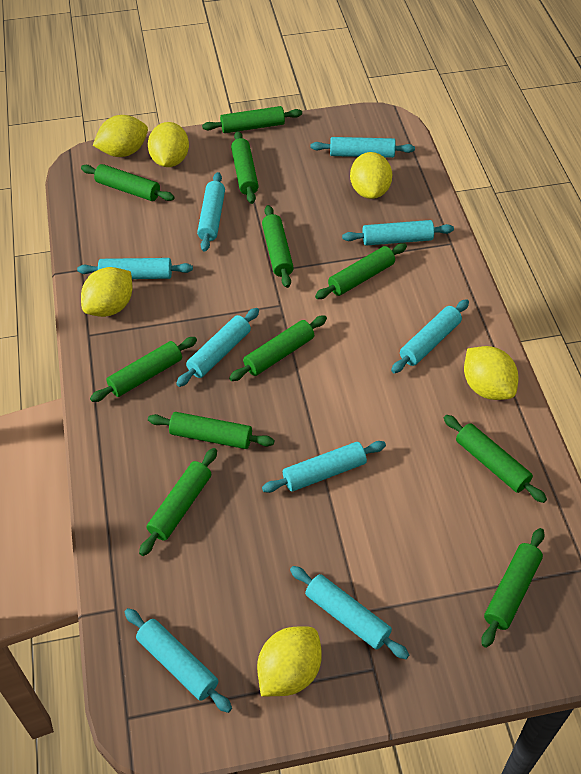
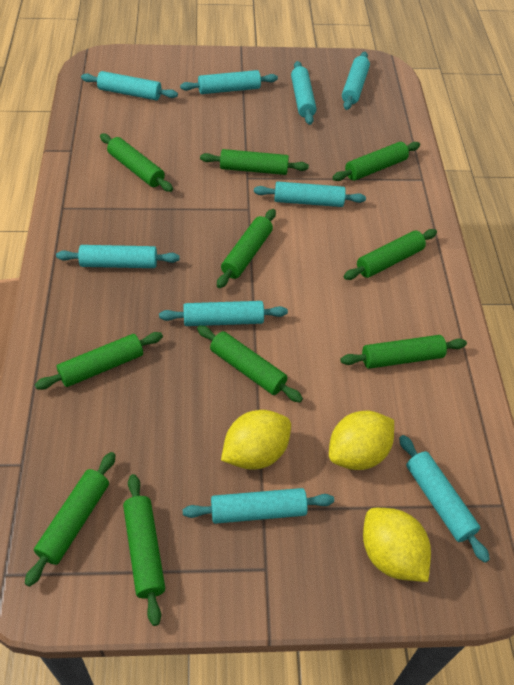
green rolling pin: [81,164,174,201] [90,337,197,402] [139,448,217,556] [148,412,274,449] [202,106,302,133] [229,315,327,381] [231,131,259,204] [262,205,294,288] [315,243,407,299] [444,415,547,503] [481,528,544,648] = 11 -> [25,452,116,587] [35,332,163,390] [100,133,173,192] [123,474,165,626] [197,325,303,403] [200,149,309,175] [217,209,276,288] [332,142,420,181] [341,335,467,369] [344,229,437,280] = 10
yellow lemon: [81,267,132,317] [93,115,148,157] [148,122,189,167] [257,626,322,696] [350,152,392,199] [464,346,518,400] = 6 -> [221,410,291,470] [329,411,394,470] [363,508,431,582] = 3

